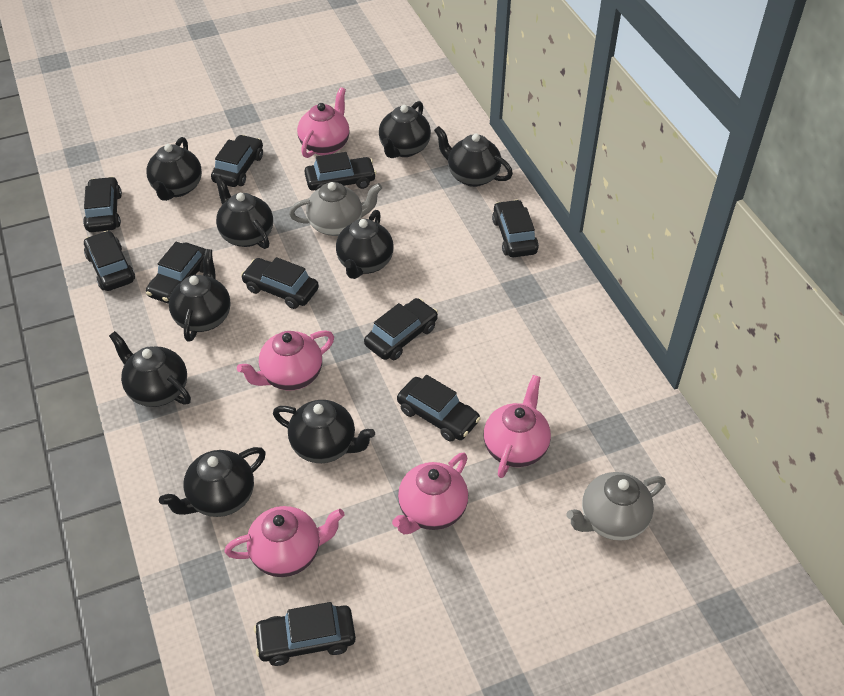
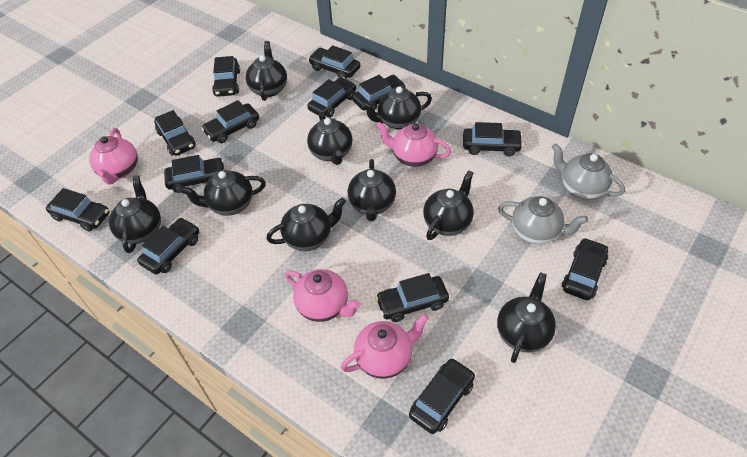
black car: [83,177,122,232] [84,231,135,291] [146,242,205,304] [211,135,263,187] [241,257,319,309] [254,602,356,666] [304,152,376,191] [364,298,438,360] [397,375,481,442] [492,199,539,257] = 10 -> [46,188,109,231] [137,217,199,274] [154,110,196,156] [164,155,224,193] [201,100,259,143] [212,56,240,97] [307,77,356,118] [308,45,360,78] [352,75,406,111] [375,273,449,322] [409,358,475,434] [463,122,523,156] [562,238,608,300] = 13
pink teapot: [224,506,345,577] [237,330,334,390] [297,87,350,158] [392,453,468,534] [484,375,551,478] = 5 -> [89,128,138,184] [285,269,361,322] [341,314,429,379] [376,122,451,167] = 4

